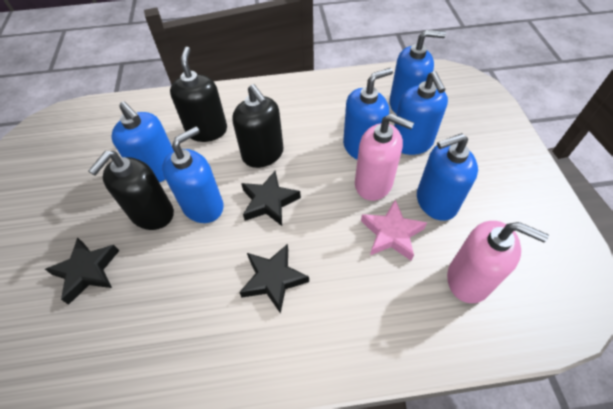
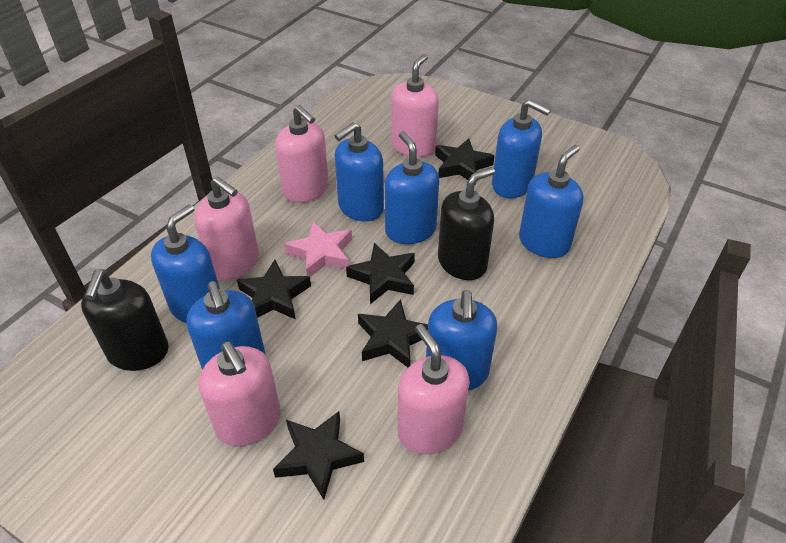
black soap dispenser: [88,151,174,230] [170,47,227,142] [232,84,284,168] = 3 -> [81,269,169,371] [438,167,495,280] = 2
black star: [45,237,119,305] [239,244,309,314] [241,171,301,226] = 3 -> [237,260,311,319] [273,411,364,500] [346,243,415,304] [358,299,428,367] [435,138,495,184] = 5
blue soap dispenser: [111,101,174,183] [162,126,224,223] [343,68,393,159] [389,30,446,114] [394,71,448,155] [417,133,478,221] = 6 -> [151,205,220,323] [186,281,266,370] [335,122,384,222] [385,131,439,244] [426,290,497,390] [492,99,551,198] [519,145,583,258] = 7
pink soap dispenser: [355,114,414,201] [447,221,549,303] = 2 -> [194,176,259,280] [199,342,281,446] [275,105,329,203] [391,54,439,157] [398,324,470,454] = 5

